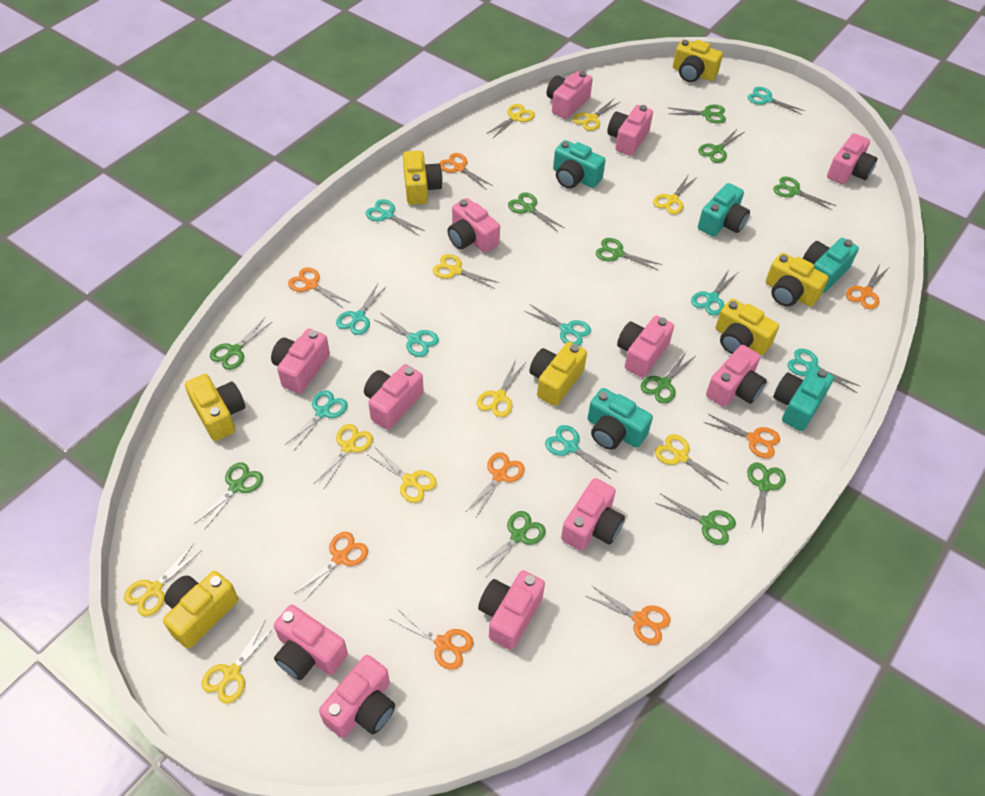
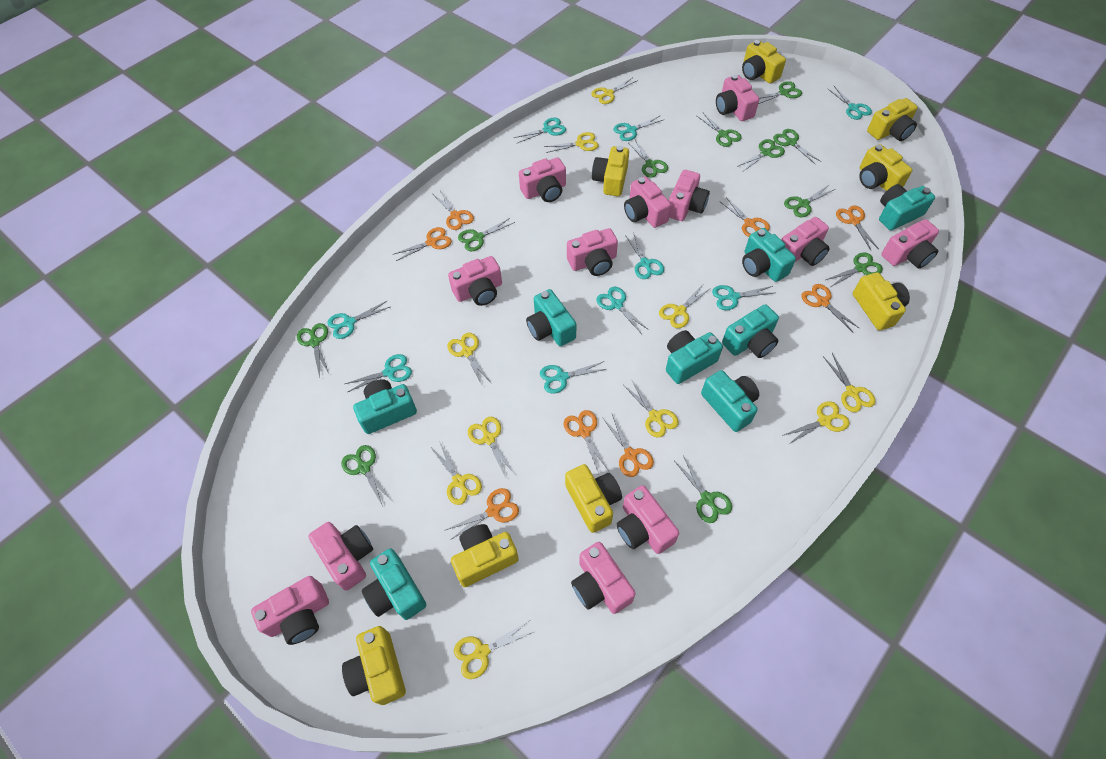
turquoise camera: [553,140,606,189] [588,388,653,450] [698,183,750,237] [773,366,834,431] [803,238,859,293] = 5 -> [353,379,417,434] [362,548,426,620] [526,289,576,346] [666,330,723,384] [701,370,759,432] [722,304,779,358] [742,228,796,282] [879,184,935,230] = 8
yellow camera: [163,571,238,649] [185,374,245,441] [403,151,443,205] [529,342,587,406] [673,39,723,82] [715,299,779,355] [766,253,829,307] = 7 -> [342,626,406,705] [451,524,519,587] [565,464,622,533] [592,146,629,196] [742,40,786,83] [853,272,910,330] [859,144,912,191] [867,98,918,141] = 8

